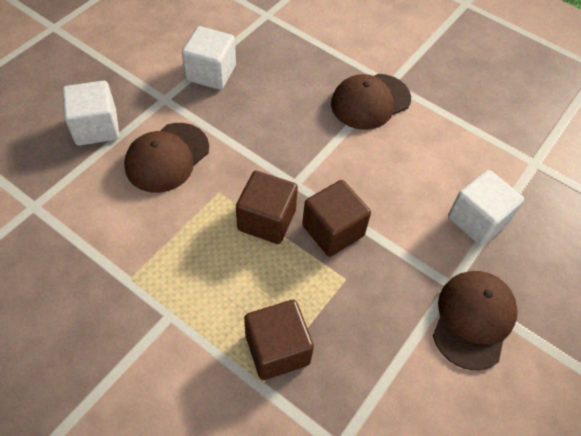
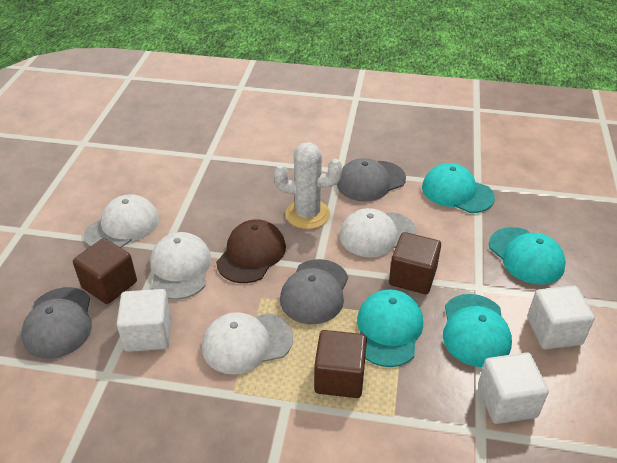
brown cap: [124,123,209,193] [331,74,411,130] [433,271,518,370] = 3 -> [216,219,286,283] = 1
grey cap: none = 0 -> [21,287,92,359] [280,259,348,324] [337,158,406,202] = 3
turquoise cap: none = 0 -> [357,289,423,367] [422,163,495,213] [443,294,512,367] [489,227,566,285] = 4
white cactus: none = 0 -> [274,142,342,229] = 1
white cap: none = 0 -> [84,194,159,248] [150,232,212,300] [202,312,293,374] [339,208,417,257] = 4

